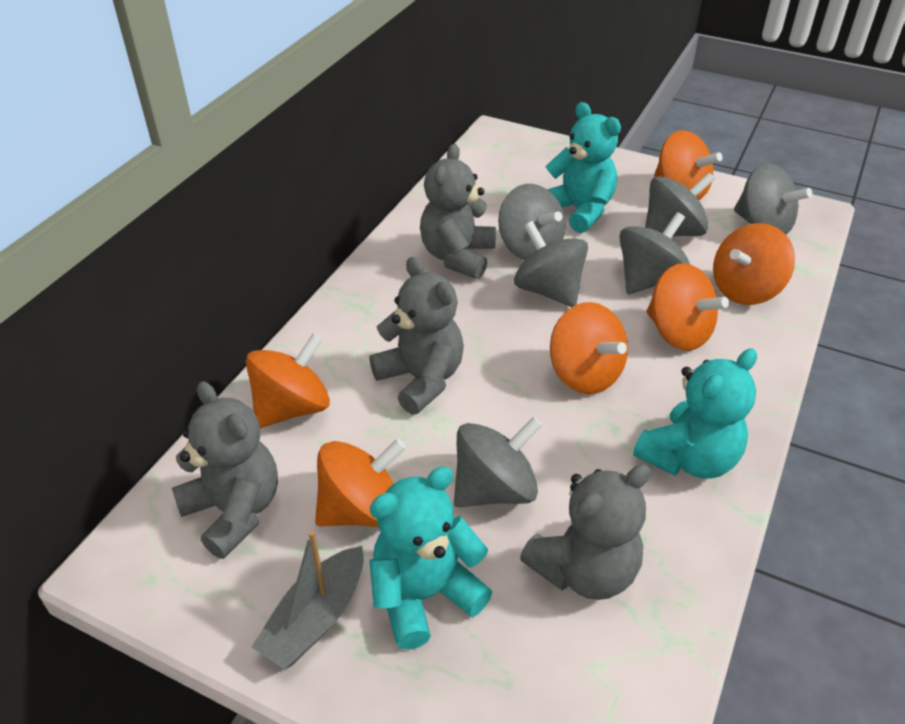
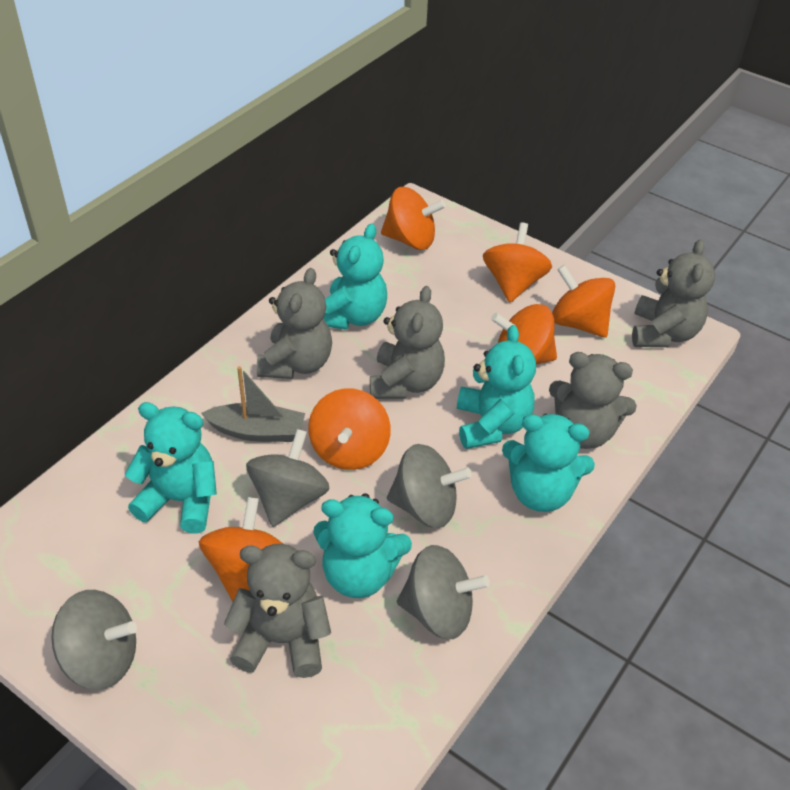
grey spinning top: [454,417,543,507] [498,184,566,260] [514,221,588,307] [619,212,690,294] [645,172,715,237] [734,163,812,234] = 6 -> [51,590,137,690] [246,429,330,527] [387,444,472,528] [397,545,490,640] = 4
grey teddy bear: [172,381,278,559] [369,257,464,415] [420,144,496,279] [520,464,651,600] = 4 -> [224,544,331,678] [257,268,332,379] [370,286,445,399] [549,352,637,449] [632,239,715,347] = 5
turquoise teddy bear: [369,467,492,650] [545,102,621,233] [633,348,757,479] = 3 -> [125,402,217,533] [313,493,412,598] [323,223,387,330] [457,325,536,449] [502,414,595,512] = 5

